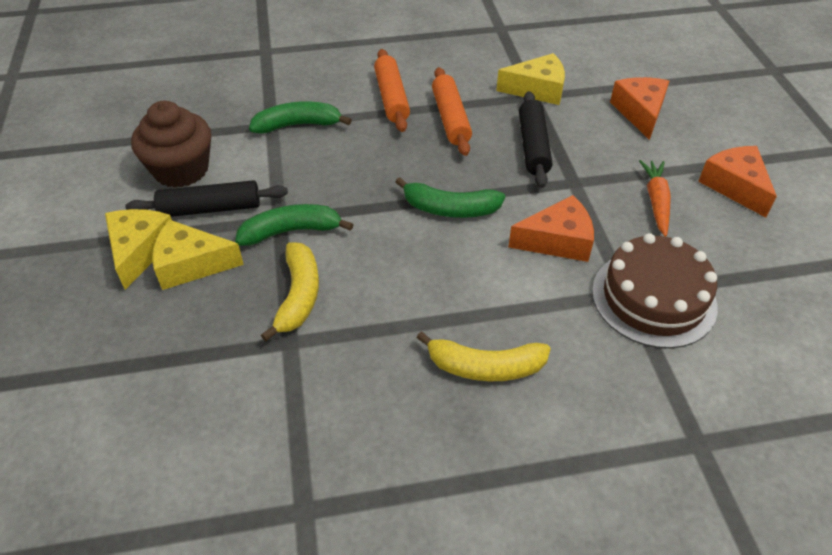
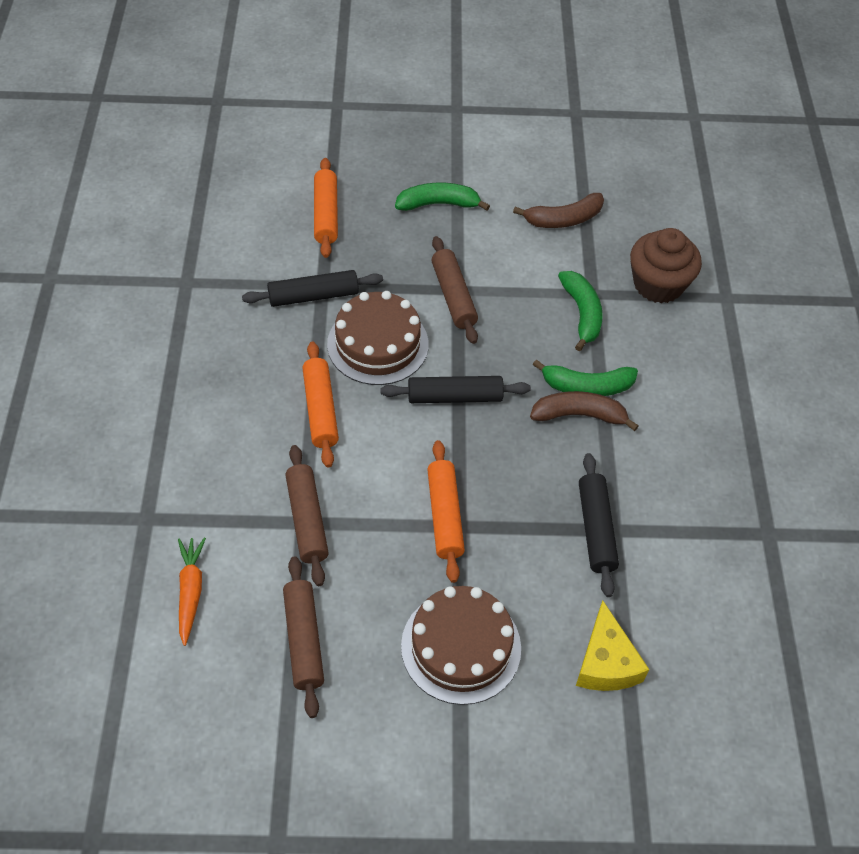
black rolling pin: [125,180,288,217] [519,91,552,188] = 2 -> [242,270,383,307] [380,376,531,403] [579,453,619,597] = 3
brown banana: none = 0 -> [513,193,604,228] [530,391,638,431] = 2
brown cake: [592,233,718,348] = 1 -> [327,291,429,385] [401,586,521,705] = 2
brown rolling pin: none = 0 -> [283,556,324,718] [285,445,329,586] [432,236,478,344] = 3
orange cheese: [508,195,594,262] [610,77,669,140] [698,146,777,218] = 3 -> none = 0
orange rolling pin: [374,49,410,132] [432,67,472,156] = 2 -> [303,341,339,468] [314,158,338,258] [427,440,465,583] = 3
yellow banana: [261,242,319,341] [416,331,551,381] = 2 -> none = 0
yellow cheese: [105,209,172,290] [152,220,244,290] [496,53,565,105] = 3 -> [576,601,649,691] = 1

